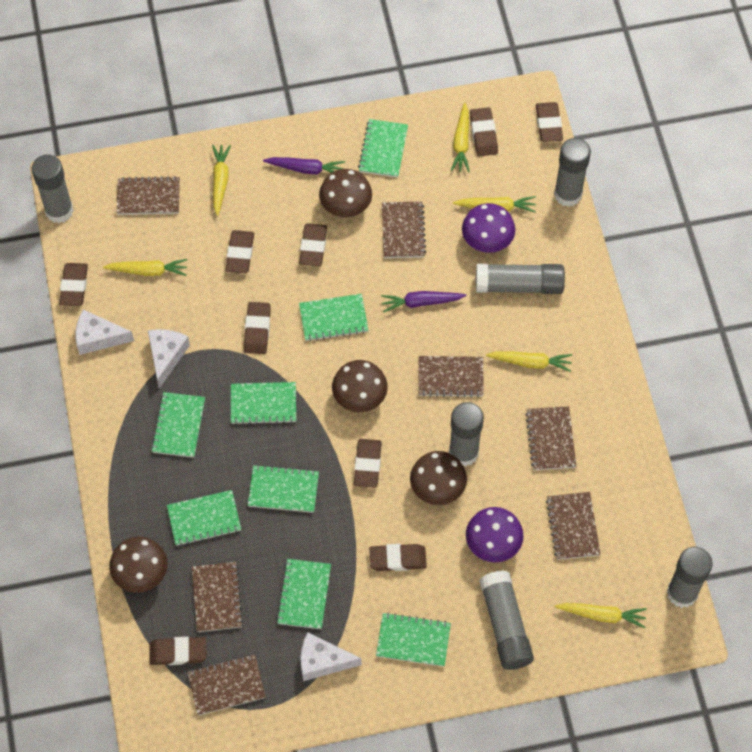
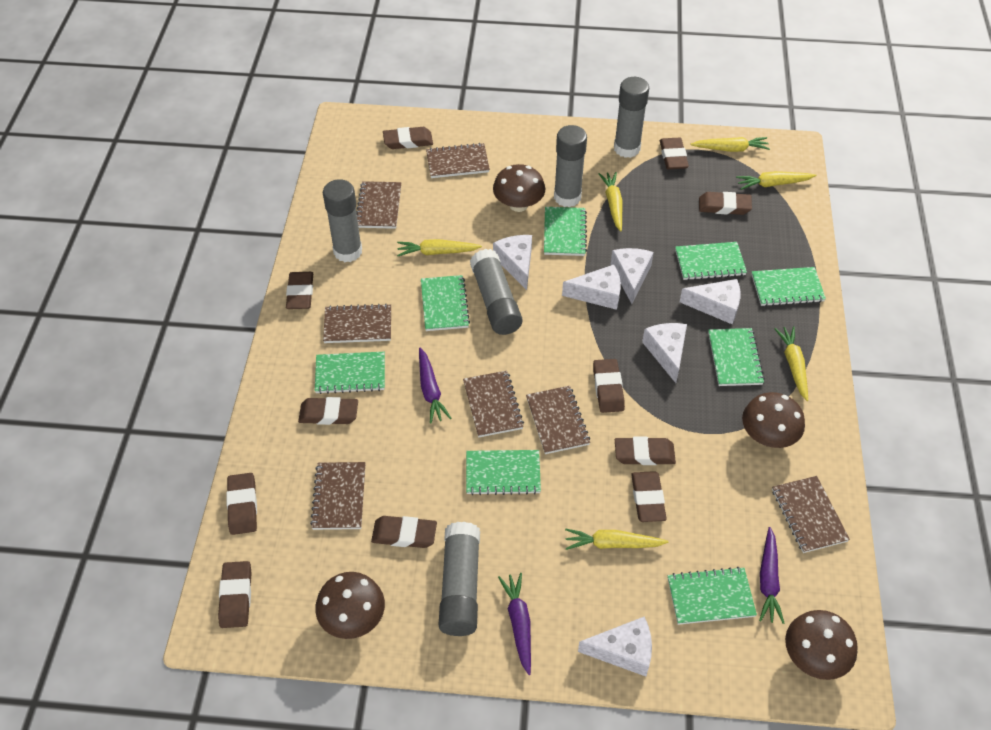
brown eraser: [59,263,88,306] [149,637,206,665] [225,230,254,273] [244,302,271,354] [299,223,327,266] [354,439,382,488] [369,544,427,571] [470,107,498,156] [536,102,563,142] = 9 -> [218,561,252,628] [226,473,257,535] [286,272,313,309] [298,397,358,425] [371,516,437,548] [383,127,433,149] [593,359,625,413] [615,437,676,465] [631,471,667,522] [660,138,689,169] [699,192,752,215] = 11
grey glue stick: [32,154,74,223] [449,402,484,467] [476,264,565,294] [479,570,534,670] [554,138,591,207] [667,547,713,608] = 6 -> [323,179,362,262] [439,522,480,636] [470,249,522,335] [554,125,587,207] [614,77,649,158] = 5
purple carrot: [263,157,345,175] [381,291,466,312] = 2 -> [419,348,451,423] [498,573,531,675] [759,527,785,624] = 3
purple mushroom: [462,203,515,253] [466,507,524,562] = 2 -> none = 0
white cheese: [76,309,134,355] [148,329,190,389] [301,632,362,681] = 3 -> [493,235,532,290] [562,265,621,310] [578,616,652,677] [611,248,654,304] [642,323,687,383] [680,279,741,324] = 6

